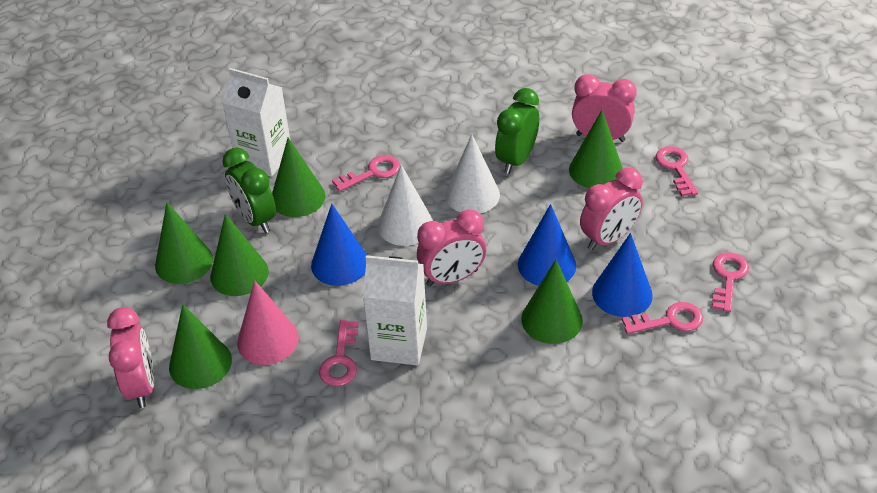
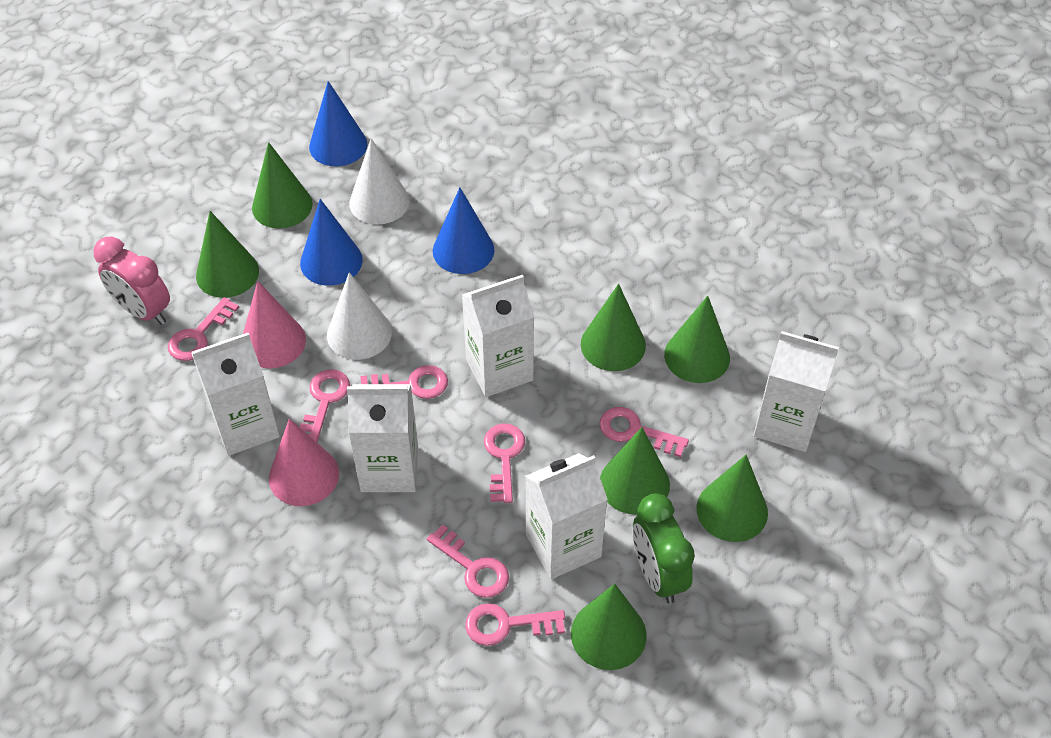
green clock: [222,147,276,233] [495,88,539,174] = 2 -> [633,494,695,604] = 1
green cone: [155,203,213,284] [169,304,232,389] [210,214,269,296] [272,138,325,217] [521,260,583,344] [569,110,623,188] = 6 -> [196,211,259,298] [252,142,313,228] [571,584,647,670] [581,284,646,371] [600,427,670,515] [664,296,730,383] [696,455,768,542] = 7
pink clock: [107,307,154,408] [417,209,486,286] [572,74,637,142] [580,167,643,250] = 4 -> [94,237,170,325] = 1
pink cone: [237,281,299,365] = 1 -> [243,281,306,368] [269,419,339,506] = 2
pink key: [319,320,359,386] [332,155,400,192] [622,302,703,334] [656,146,698,196] [712,252,749,312] = 5 -> [168,297,239,361] [300,370,350,442] [360,365,448,399] [427,524,509,598] [465,603,565,646] [484,423,525,503] [599,407,689,457] = 7
white carton: [222,68,291,177] [363,255,427,366] = 2 -> [191,333,280,456] [347,384,418,492] [462,275,534,397] [525,453,608,579] [754,331,839,452] = 5

